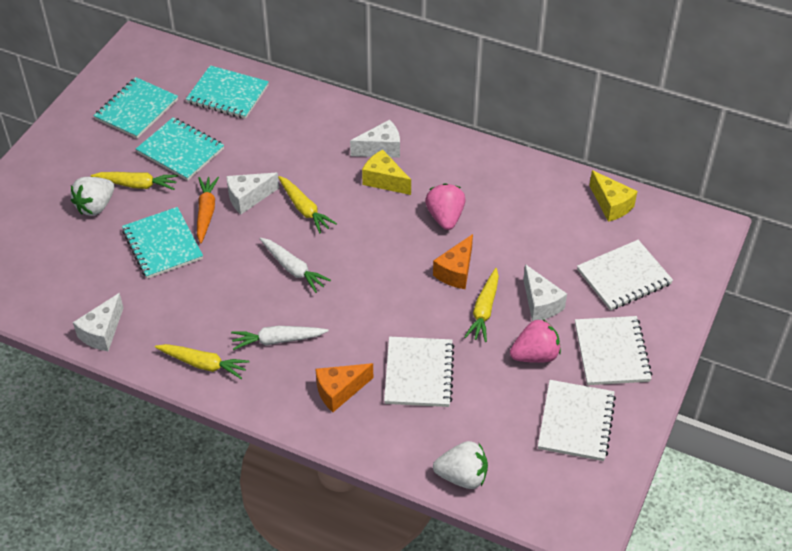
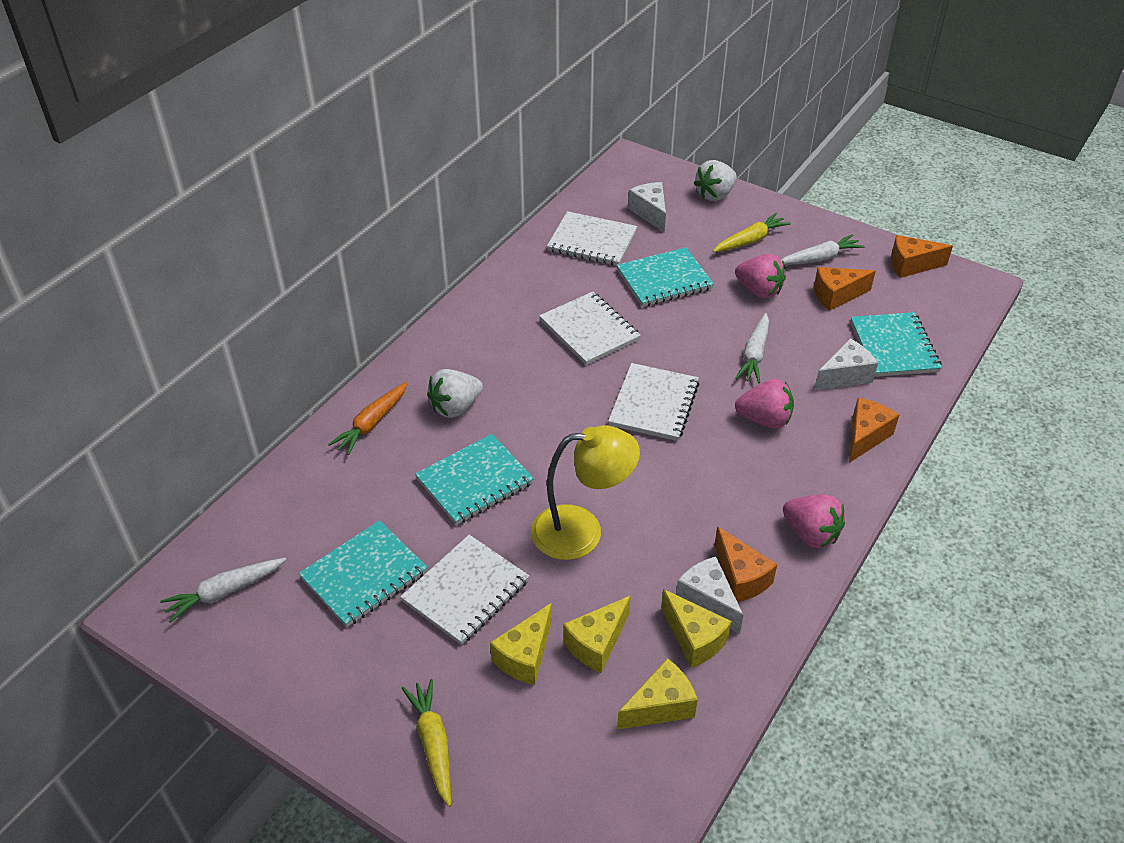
orange cheese: [316,363,373,412] [433,234,473,289] = 2 -> [714,526,777,602] [814,267,876,311] [849,398,899,463] [891,235,953,278] = 4
pink strawberry: [425,183,466,230] [510,319,561,363] = 2 -> [735,254,786,299] [735,379,794,428] [783,494,845,548] = 3
white carrot: [231,326,328,350] [260,238,331,293] = 2 -> [160,558,286,623] [735,313,769,384] [781,234,865,265] = 3
white cheese: [73,293,123,351] [226,173,279,214] [350,120,400,158] [523,264,567,321] = 4 -> [628,182,666,233] [676,557,744,634] [814,339,878,390] = 3
yellow carrot: [91,172,178,190] [155,344,249,379] [278,176,337,233] [465,268,499,342] = 4 -> [401,679,451,807] [713,213,791,252] = 2
yellow cheese: [362,150,411,195] [589,170,638,222] = 2 -> [490,603,552,685] [563,595,631,673] [617,658,698,730] [661,589,732,668] = 4
yellow lamp: none = 0 -> [531,425,640,560] = 1

